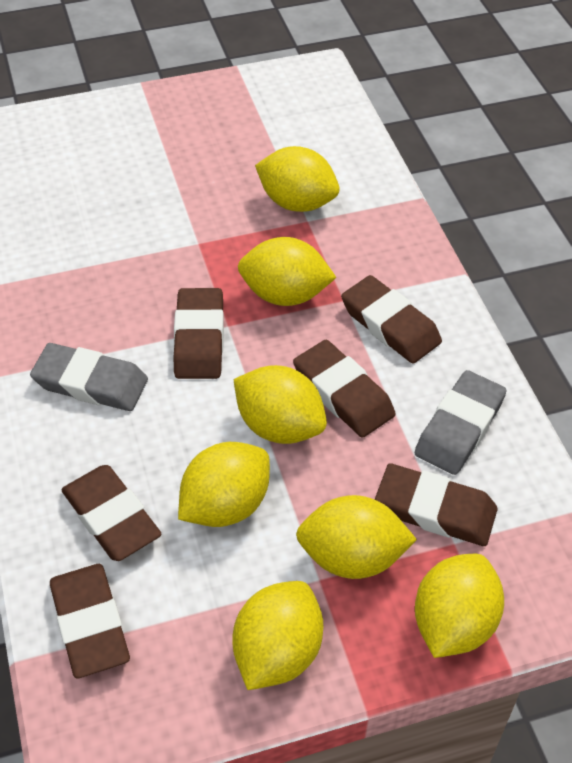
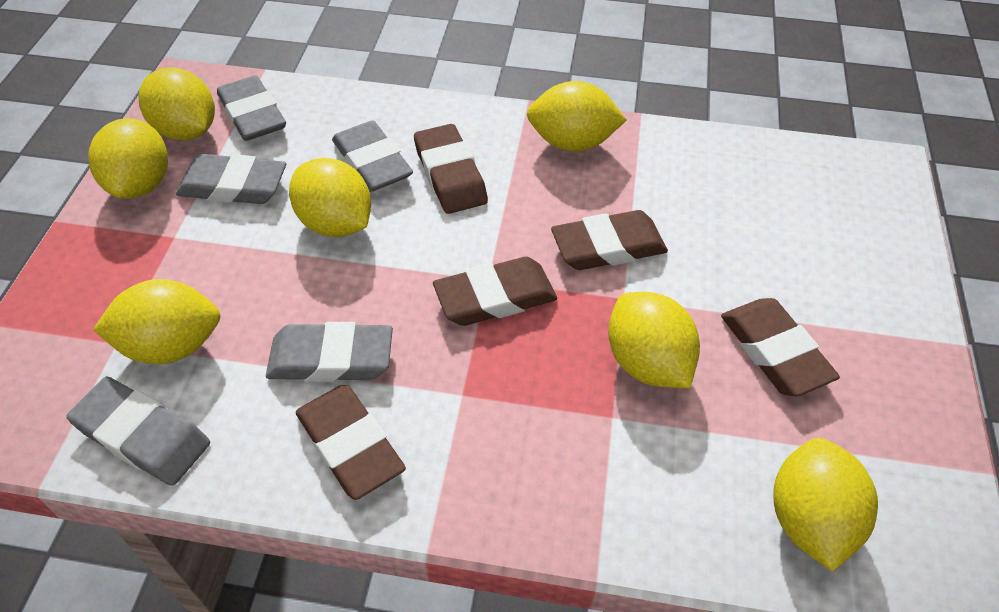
brown eraser: [50,564,130,678] [62,465,162,561] [174,288,224,379] [293,340,395,438] [341,275,442,363] [375,463,498,546] = 6 -> [296,385,406,500] [414,124,488,214] [433,257,557,326] [551,210,668,270] [721,298,840,396] = 5
grey eraser: [30,343,148,411] [415,370,507,475] = 2 -> [67,377,210,486] [176,154,286,204] [217,75,286,141] [266,322,393,382] [332,120,413,192] = 5

